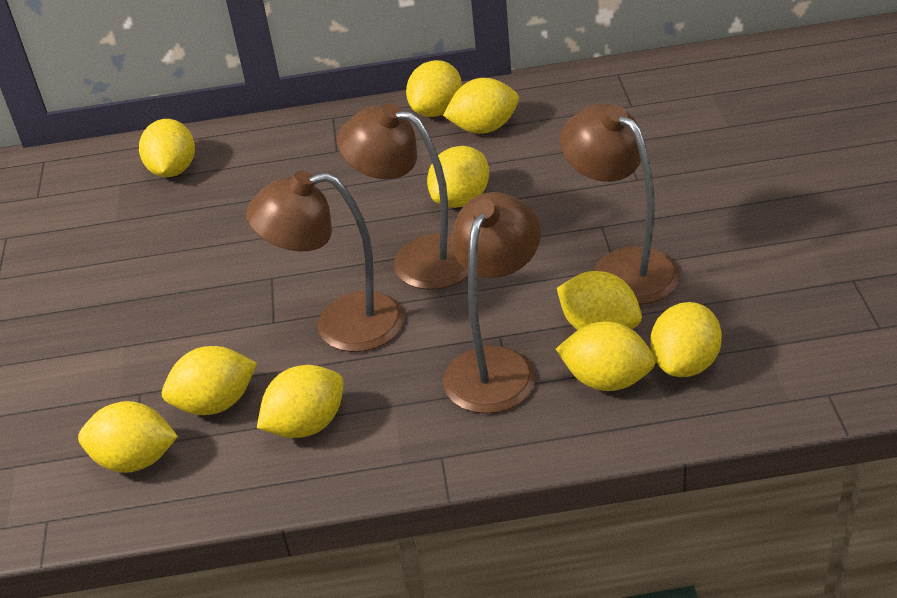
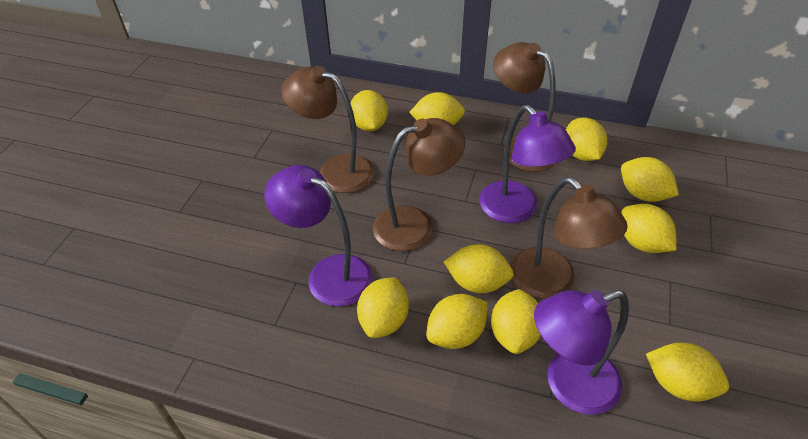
purple lamp: none = 0 -> [264,165,373,307] [479,105,576,223] [534,290,629,415] = 3

